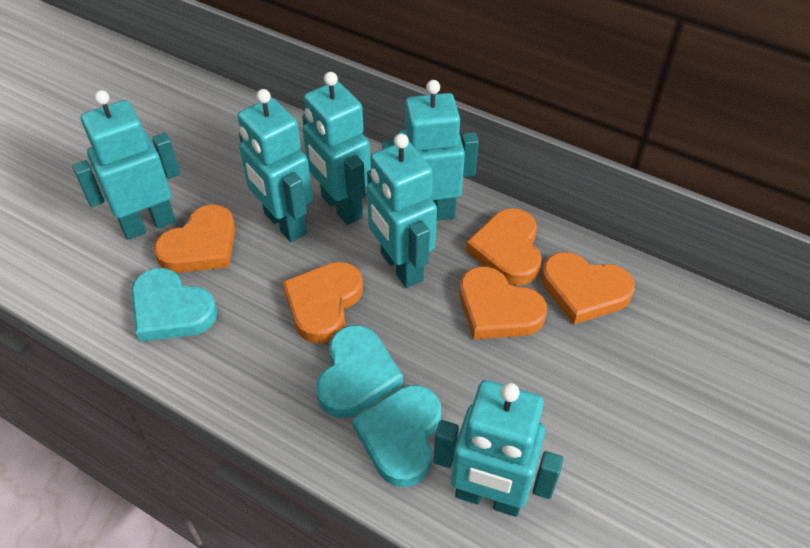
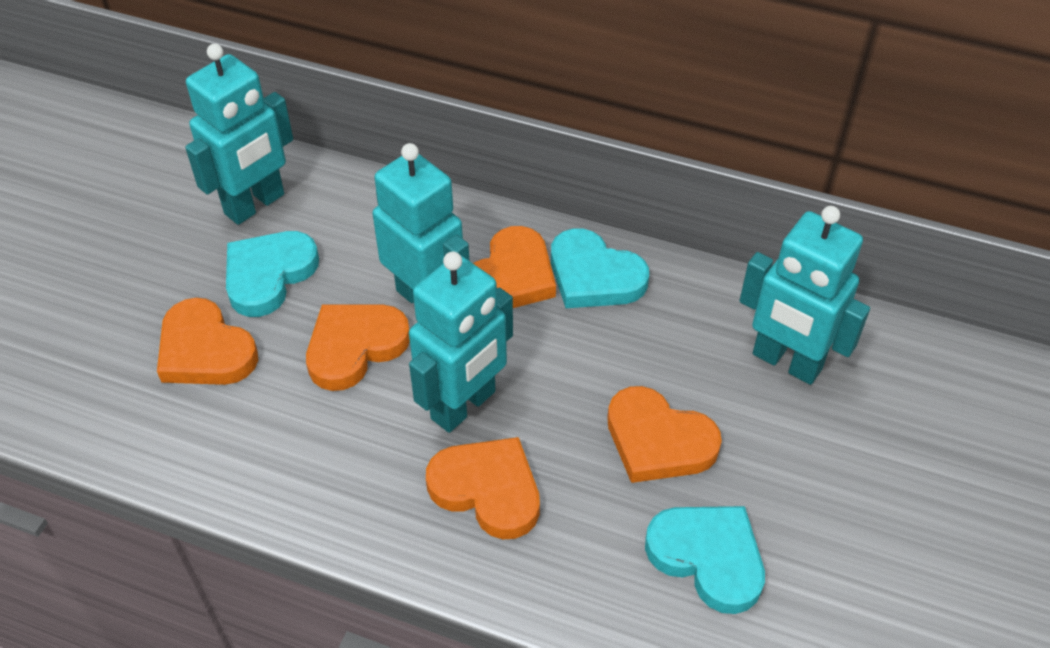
turquoise robot: [72,90,181,240] [238,89,313,242] [302,72,371,225] [367,133,437,288] [382,80,479,220] [433,380,563,517] = 6 -> [185,44,293,225] [372,143,469,303] [409,252,513,433] [739,206,870,385] = 4

